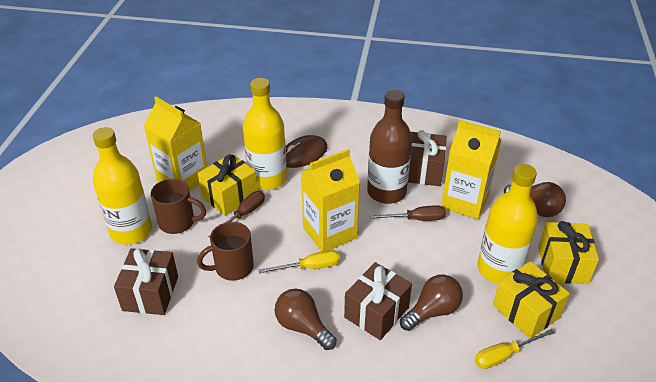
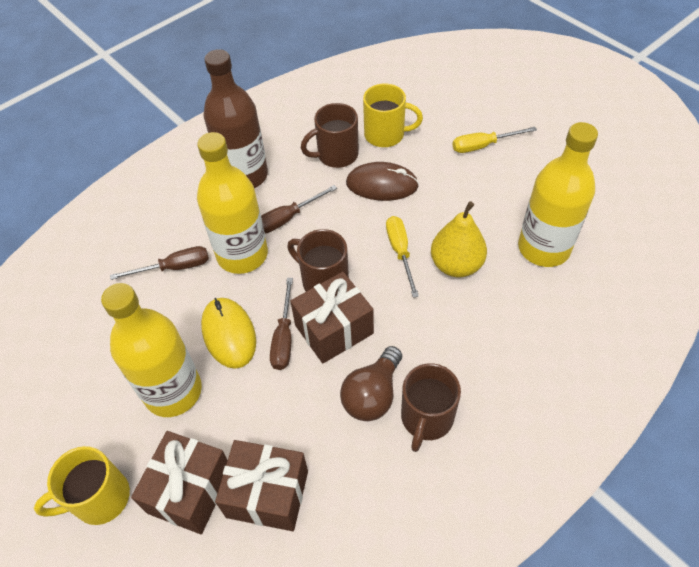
brown light bulb: [275,288,336,350] [400,274,463,331] [504,182,566,217] = 3 -> [340,346,402,421] = 1
brown mug: [151,179,206,234] [197,222,254,281] = 2 -> [287,229,349,291] [301,103,359,168] [401,363,461,452] = 3
brown screwdriver: [208,191,265,237] [369,205,446,221] = 2 -> [110,246,209,280] [261,185,337,234] [270,278,293,370] = 3
yellow carton: [144,97,207,192] [301,149,360,252] [441,120,501,219] = 3 -> none = 0
yellow gift: [198,153,258,216] [493,261,570,339] [538,221,599,284] = 3 -> none = 0
yellow mouse: none = 0 -> [201,298,256,369] = 1
yellow mug: none = 0 -> [34,446,130,525] [363,83,423,147] = 2
yellow pear: none = 0 -> [431,201,487,277] = 1

